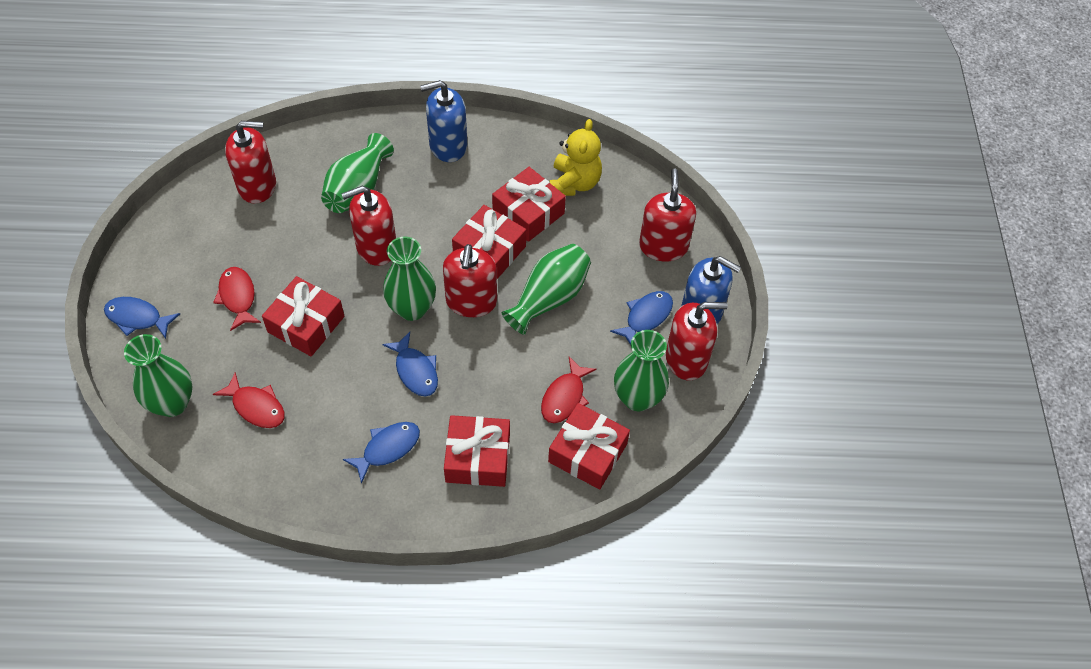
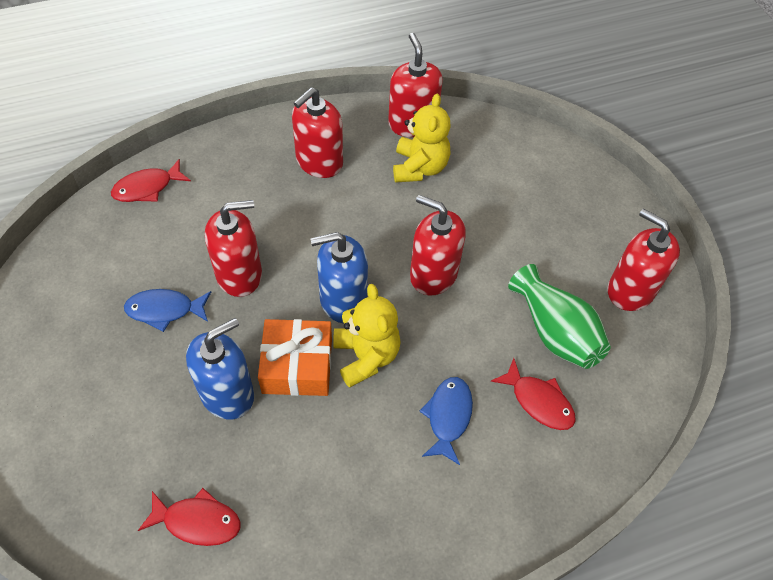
blue fish: [104,297,180,339] [343,422,420,484] [382,332,438,396] [610,291,673,345] = 4 -> [124,289,211,332] [419,377,473,465] = 2
green vase: [124,334,192,417] [321,133,394,213] [383,237,436,321] [502,244,591,335] [614,330,669,411] = 5 -> [508,264,611,369] = 1
orange gift: none = 0 -> [258,319,332,396] = 1
red gift: [262,276,344,357] [444,415,510,487] [452,205,526,279] [492,167,566,242] [548,403,630,489] = 5 -> none = 0
yellow teddy bear: [549,119,602,196] = 1 -> [333,284,401,388] [393,93,451,183] = 2

